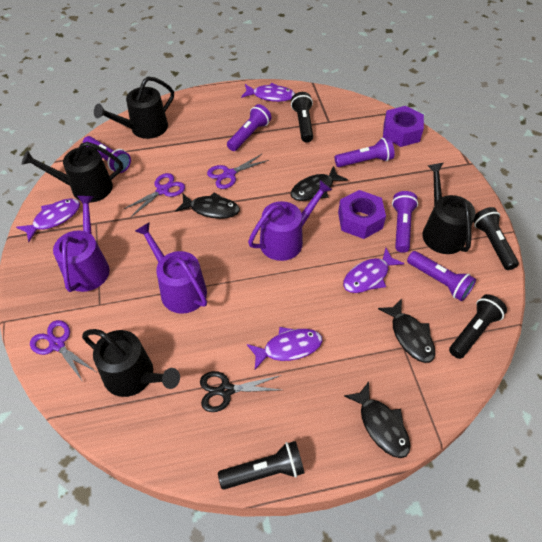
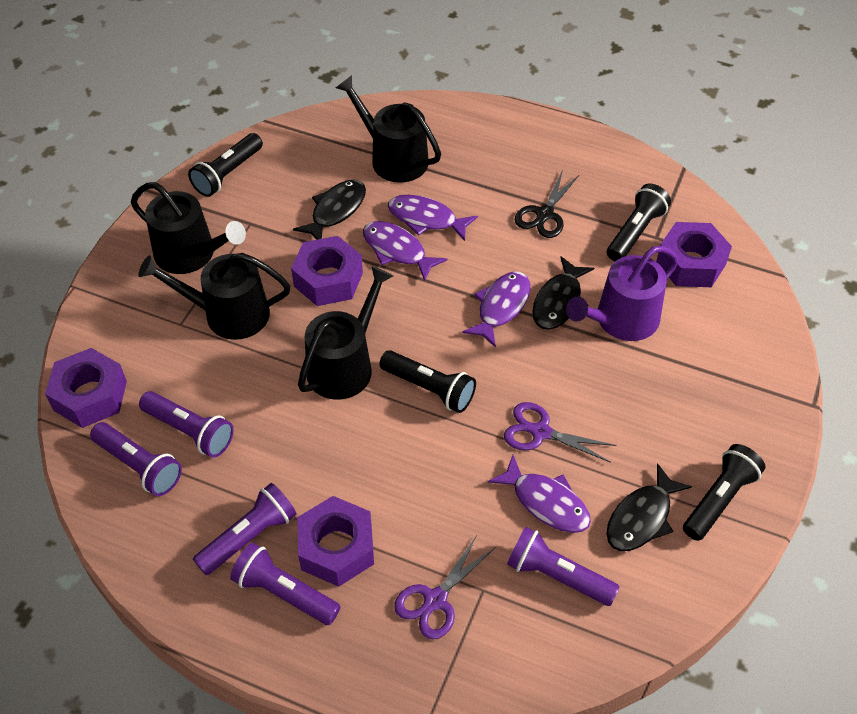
black fish: [175,192,240,219] [290,166,348,201] [344,382,411,458] [378,299,436,363] = 4 -> [293,180,366,240] [532,256,594,330] [606,463,692,551] = 3
purple nut: [338,190,386,239] [383,106,424,147] = 2 -> [45,348,127,428] [291,236,363,306] [297,496,374,587] [656,222,732,287] = 4
purple scissors: [30,320,96,382] [124,173,185,217] [207,154,269,189] = 3 -> [394,535,495,639] [504,402,617,463] = 2
purple watering can: [53,196,110,292] [135,222,207,314] [248,180,332,261] = 3 -> [566,246,678,341] = 1

